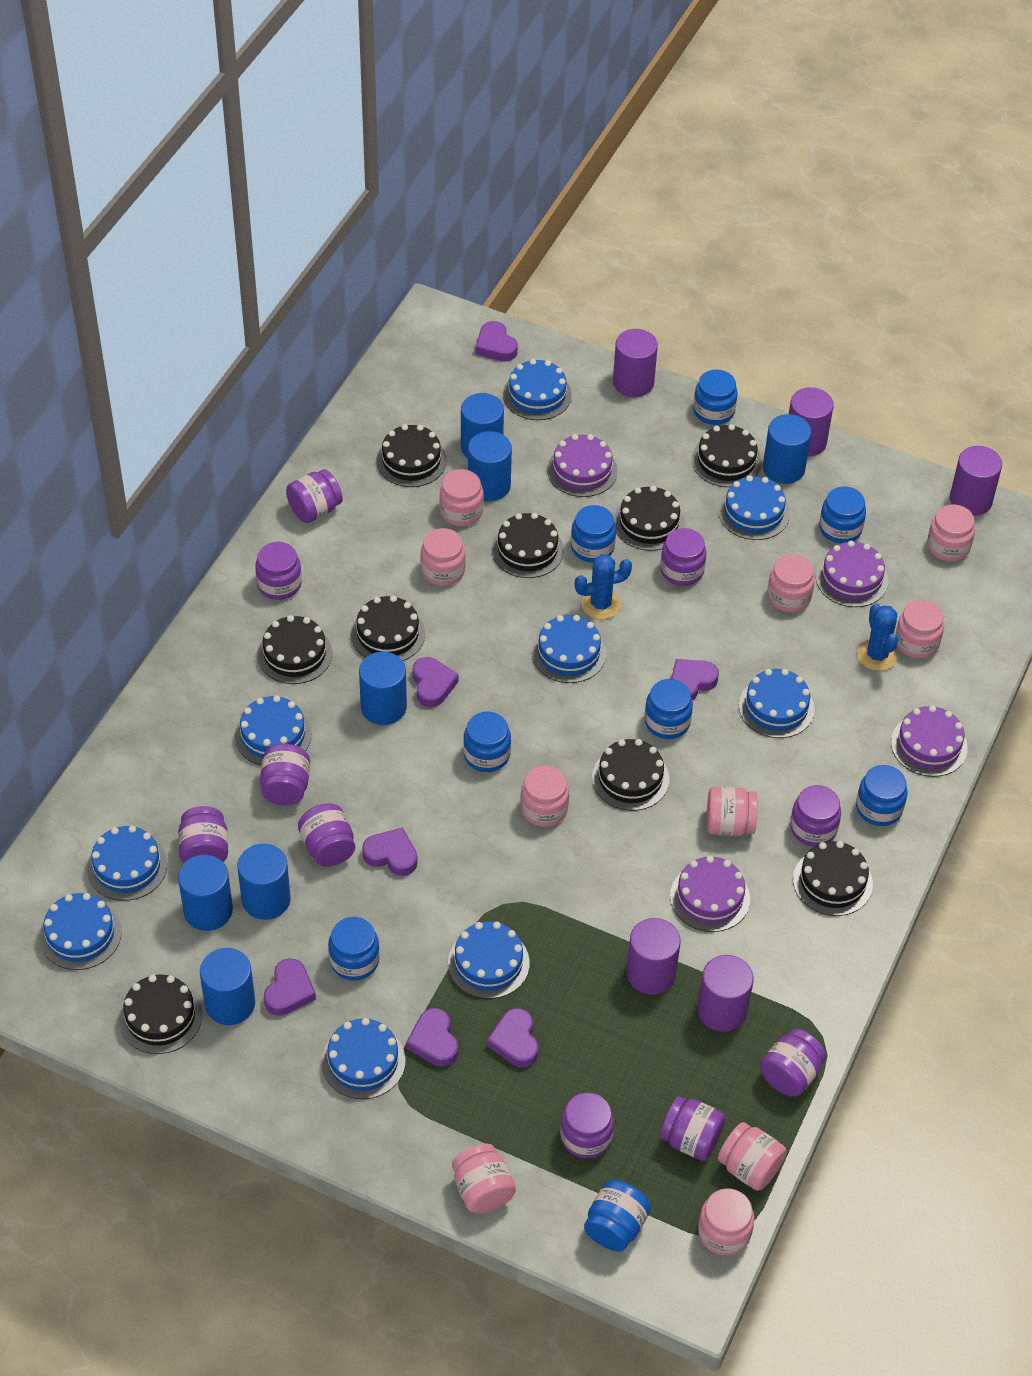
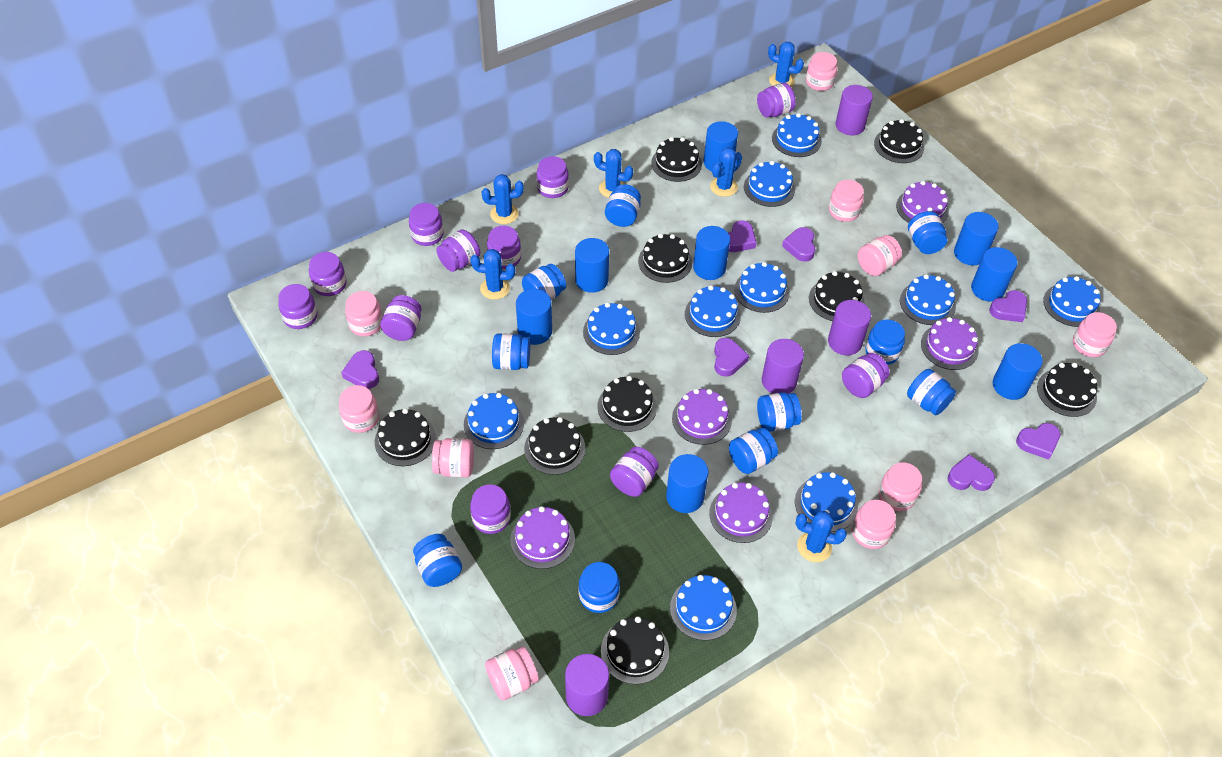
blue cactus: [575,554,632,619] [857,604,898,671] = 2 -> [470,249,515,300] [482,174,524,224] [594,149,633,198] [710,147,742,197] [768,42,804,87] [795,511,847,562] = 6
blue cake: [39,893,122,970] [87,825,167,901] [235,695,312,765] [321,1018,406,1099] [448,921,530,999] [503,359,572,420] [532,615,606,683] [718,475,790,540] [739,669,815,738] = 9 -> [464,393,524,449] [583,303,640,355] [670,575,737,641] [685,285,741,337] [734,262,790,313] [744,161,795,207] [772,113,822,157] [795,472,858,532] [900,274,956,325] [1043,276,1101,327] = 10
blue cylinder: [178,855,233,931] [200,948,255,1025] [237,844,291,920] [359,652,407,725] [461,393,504,458] [468,431,512,501] [763,414,812,484] = 7 -> [516,289,552,345] [575,238,609,293] [666,454,708,513] [693,226,730,280] [703,121,738,171] [954,212,999,266] [971,247,1017,302] [993,343,1043,400] = 8
blue jar: [328,917,380,981] [463,712,511,772] [571,505,616,563] [584,1180,651,1252] [644,679,693,739] [693,369,737,425] [819,487,866,543] [856,765,907,826] = 8 -> [413,534,462,587] [492,333,530,370] [522,264,566,300] [578,562,620,613] [605,184,641,227] [729,428,778,474] [757,392,802,432] [865,320,905,365] [907,369,956,415] [908,211,947,254] = 10
purple cake: [547,434,617,497] [670,856,750,932] [816,541,889,607] [891,705,968,777] = 4 -> [511,506,575,569] [672,389,732,445] [709,483,773,543] [896,181,949,223] [921,317,979,370] = 5
purple cylinder: [613,329,658,397] [626,918,681,995] [697,955,754,1032] [789,387,834,457] [950,446,1002,516] = 5 -> [565,654,609,716] [762,339,804,394] [828,300,871,355] [836,85,873,136] = 4
purple jar: [178,806,228,863] [255,542,302,600] [260,744,310,805] [286,469,343,523] [298,803,355,867] [560,1093,614,1159] [660,528,707,586] [660,1096,725,1161] [760,1029,826,1097] [790,785,841,846] = 10 -> [278,284,317,329] [309,252,347,296] [380,295,422,341] [409,203,444,246] [436,229,480,272] [470,484,511,534] [487,226,521,269] [536,156,569,198] [610,447,659,497] [757,83,796,118] [842,353,890,398] = 11

